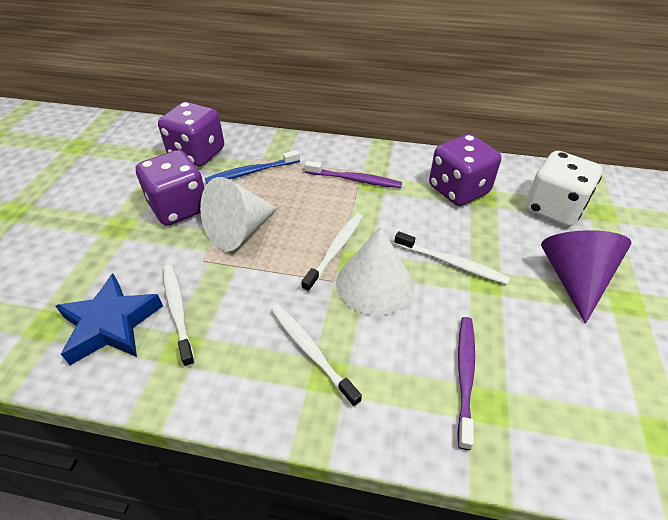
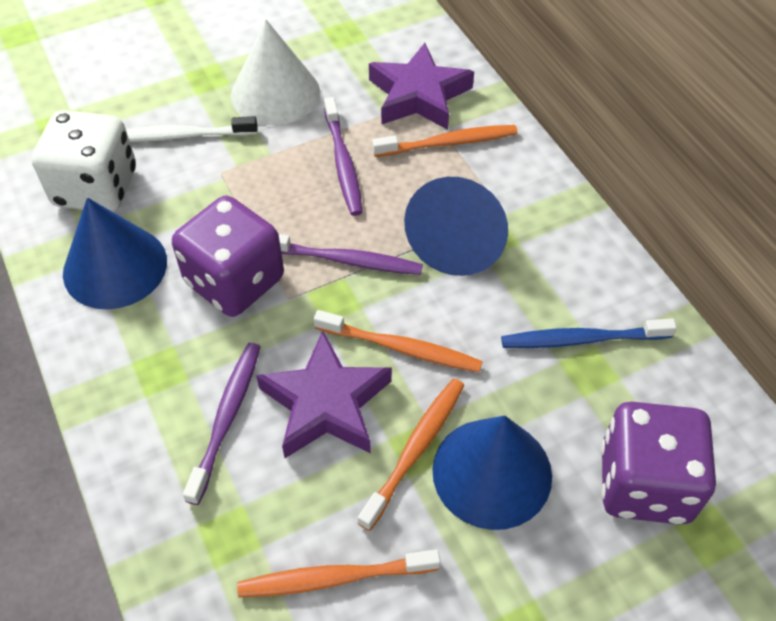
blue cone: none = 0 -> [63,197,167,309] [404,177,508,276] [432,415,552,530] = 3
blue star: [56,274,163,365] = 1 -> none = 0
orange toothbrush: none = 0 -> [237,549,441,598] [314,310,483,372] [358,379,464,531] [372,125,518,157] = 4
purple cone: [541,230,632,324] = 1 -> none = 0
purple dice: [136,150,205,226] [158,102,224,166] [429,134,501,206] = 3 -> [172,196,284,317] [601,401,716,525] = 2
purple star: none = 0 -> [256,331,392,458] [369,43,474,130] = 2
purple toothbrush: [305,161,402,188] [457,317,475,450] = 2 -> [183,343,260,505] [279,234,423,275] [324,97,363,216] = 3
white cone: [200,177,277,251] [336,227,414,315] = 2 -> [231,19,320,125] = 1
white toothbrush: [163,265,195,367] [271,305,362,408] [301,213,363,292] [394,231,510,285] = 4 -> [126,116,257,142] = 1

